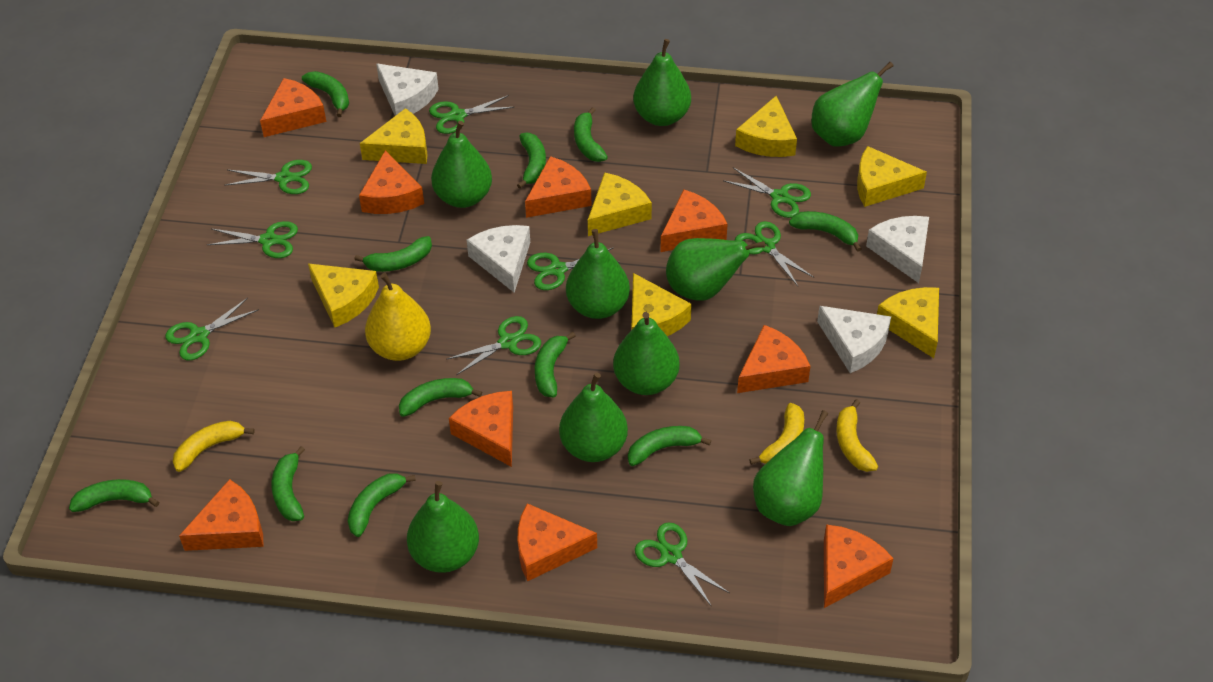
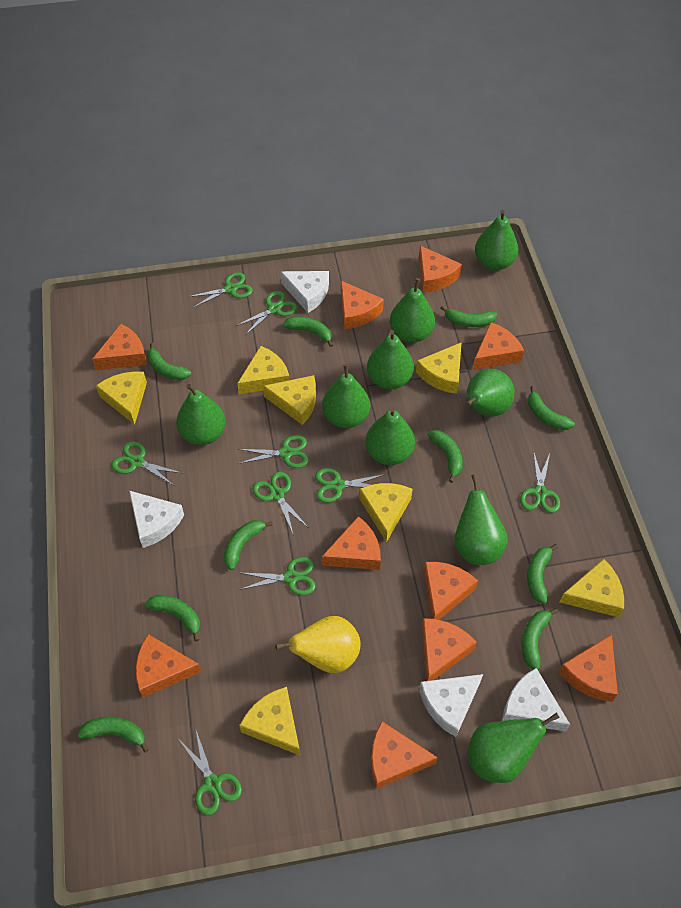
green banana: [69,479,159,512] [272,446,305,521] [302,71,349,117] [348,473,416,537] [354,236,432,272] [399,378,482,417] [517,133,546,189] [535,332,576,398] [574,107,608,162] [628,426,711,466] [789,211,862,252] = 11 -> [77,717,149,753] [145,595,200,641] [147,343,191,380] [224,520,273,570] [283,316,333,347] [428,430,463,483] [441,305,497,327] [522,608,558,670] [527,544,558,604] [528,386,575,430] = 10
orange cheese: [179,479,264,551] [260,78,326,137] [359,150,424,214] [449,391,513,467] [518,503,597,581] [525,156,592,218] [660,190,728,252] [737,325,810,393] [824,525,894,608] = 9 -> [92,324,147,370] [136,634,202,698] [322,516,381,570] [341,281,384,329] [371,721,438,789] [419,246,462,292] [422,618,477,681] [424,562,478,620] [473,322,524,370] [559,634,618,702] = 10
yellow banana: [173,421,255,472] [749,403,804,465] [836,399,878,472] = 3 -> none = 0

